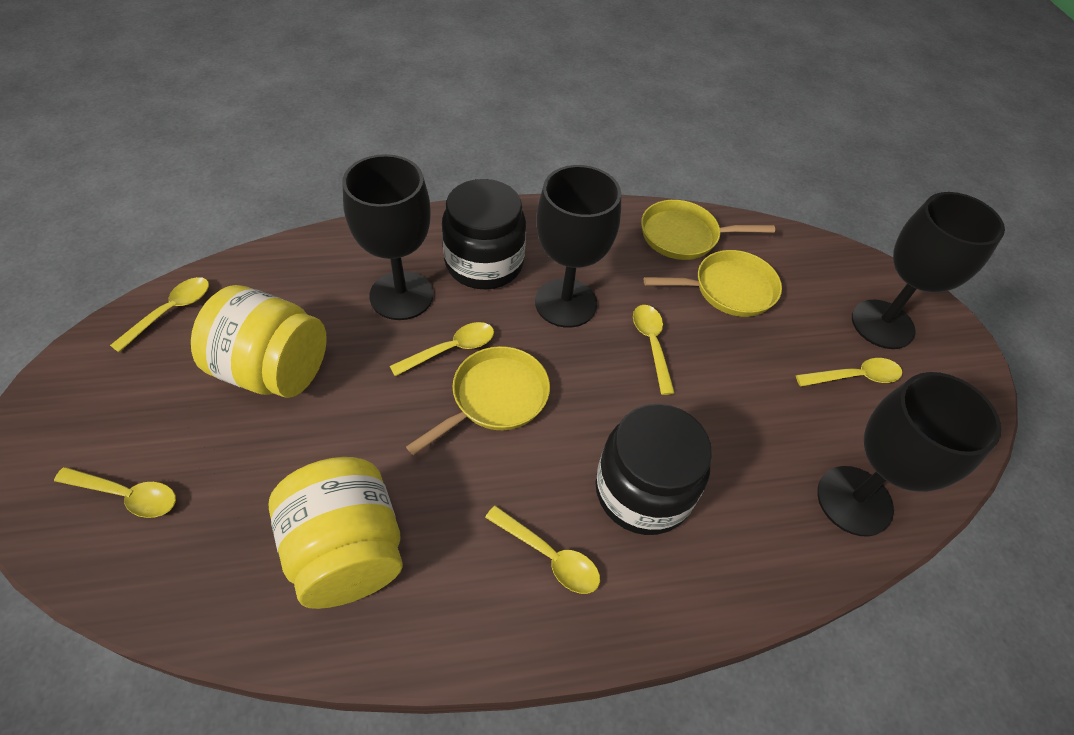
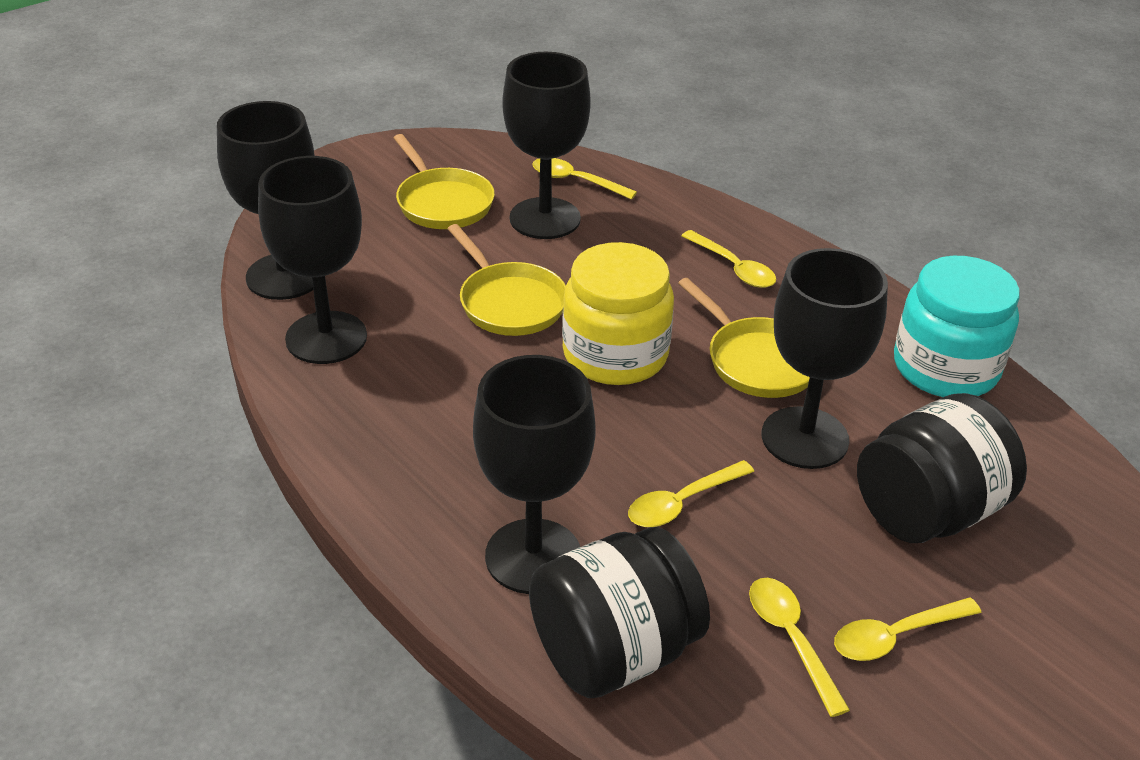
black goblet: [343,154,433,320] [535,165,621,328] [817,372,1001,537] [852,192,1005,349] = 4 -> [217,101,315,300] [258,156,367,364] [473,355,596,594] [502,52,591,239] [762,248,888,469] = 5
turquoise jar: none = 0 -> [894,256,1020,397] = 1
yellow jar: [191,285,327,398] [269,457,403,609] = 2 -> [562,242,674,385] = 1
yellow spoon: [54,467,176,518] [110,277,209,352] [390,322,494,376] [485,506,600,594] [633,305,675,395] [796,358,902,386] = 6 -> [533,158,637,200] [628,460,754,527] [681,230,776,288] [749,578,850,717] [834,598,982,661] = 5

